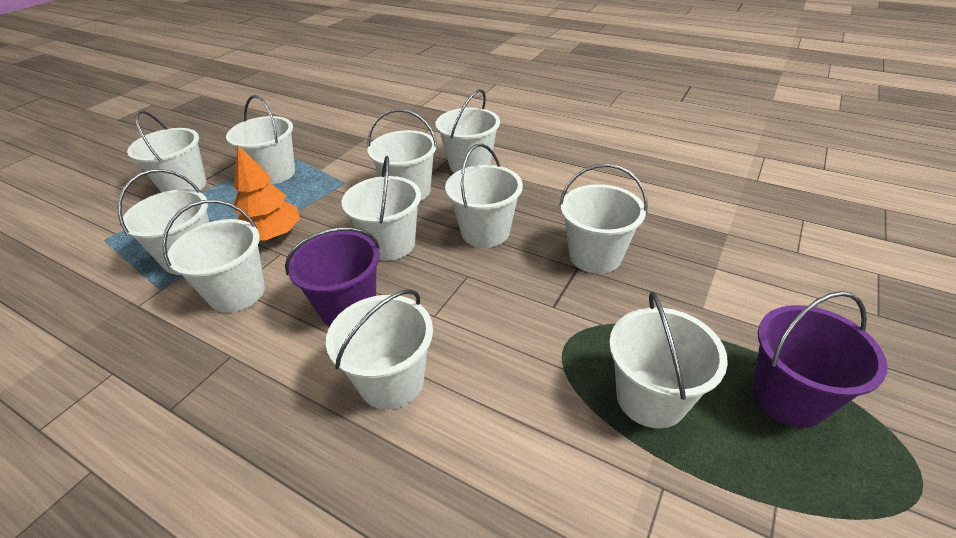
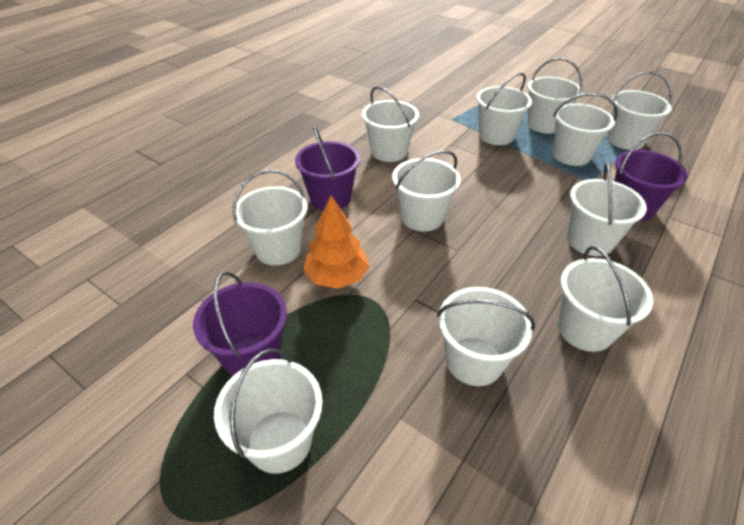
purple bucket: [285,227,380,326] [752,291,887,428] = 2 -> [193,271,287,376] [295,126,360,211] [614,132,688,221] = 3

